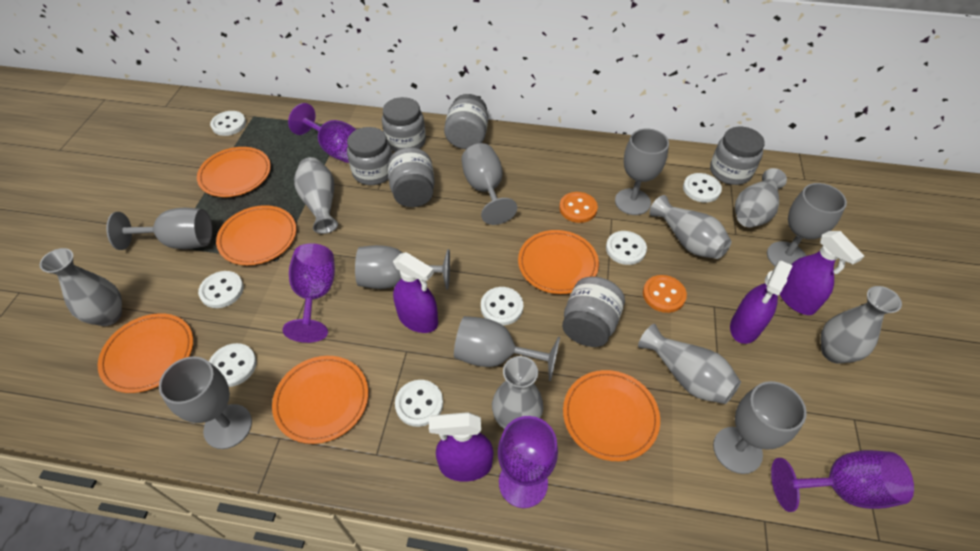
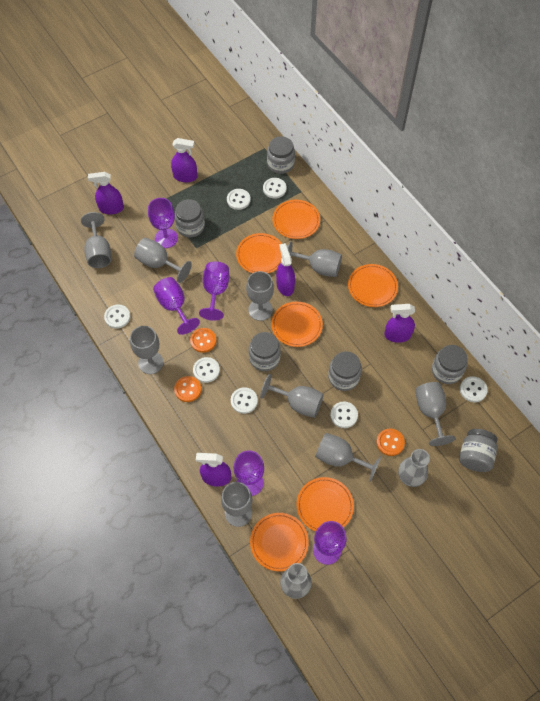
grey goblet: [106,208,212,250] [159,356,252,449] [355,245,450,289] [454,316,560,381] [461,143,517,225] [615,128,669,215] [713,381,807,474] [767,183,847,266] = 8 -> [81,212,111,268] [130,326,164,374] [134,238,192,283] [221,482,252,527] [246,271,274,321] [260,374,324,418] [287,241,342,277] [315,433,381,482] [415,382,456,446] = 9
grey vase: [39,248,122,326] [294,157,338,234] [492,356,543,429] [638,324,741,404] [650,195,732,259] [735,168,787,227] [820,286,902,364] = 7 -> [280,563,312,599] [398,449,430,487] = 2
orange button: [559,192,598,223] [643,275,687,313] = 2 -> [174,376,201,402] [190,328,216,353] [377,429,405,456] = 3
purple goblet: [283,243,335,343] [288,103,357,163] [498,416,558,508] [771,450,914,512] = 4 -> [148,198,178,248] [153,277,200,335] [199,261,229,321] [233,450,264,496] [313,521,347,565] = 5
purple spray bottle: [393,252,438,333] [429,412,493,482] [730,260,793,344] [780,231,864,315] = 4 -> [88,172,124,214] [171,138,197,182] [196,453,231,487] [276,243,295,296] [384,304,415,343] = 5

